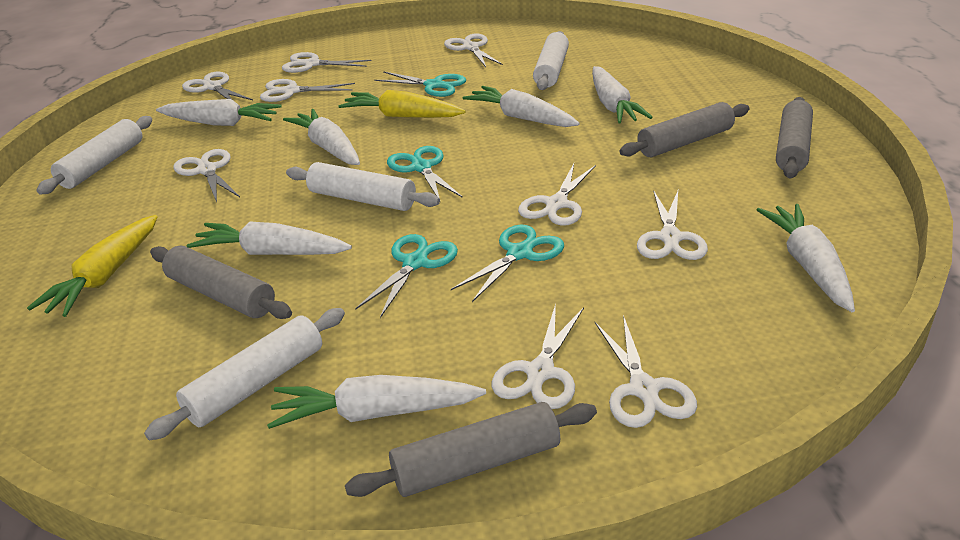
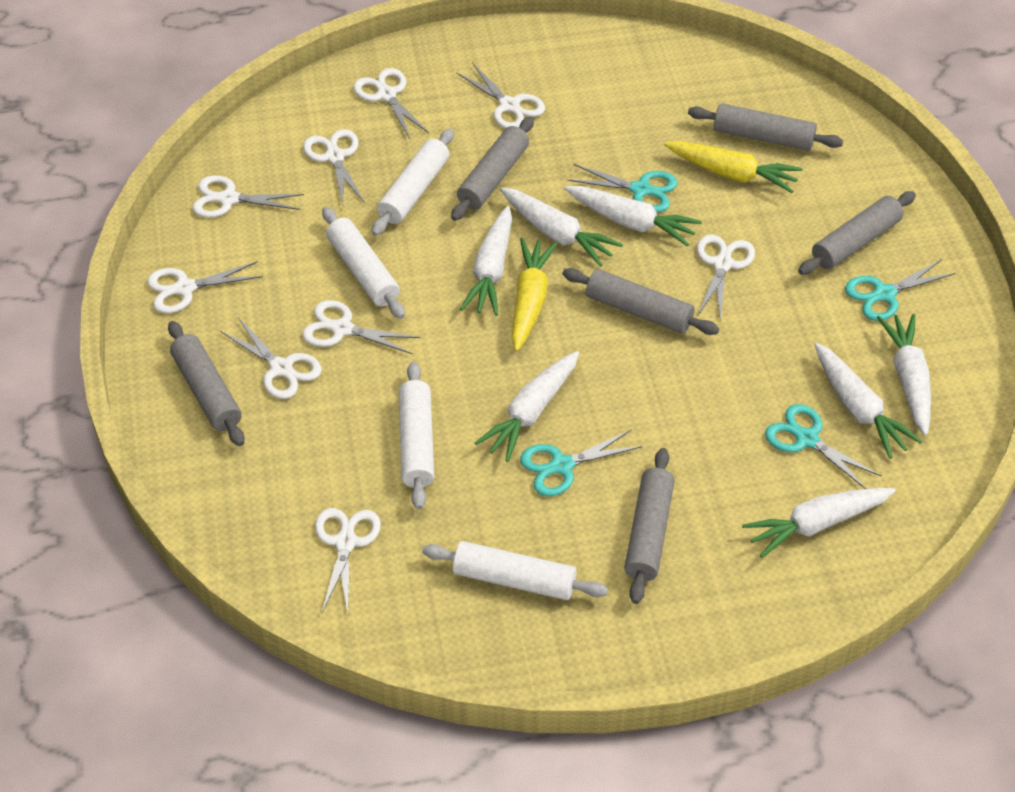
grey rolling pin: [150,246,292,319] [345,402,597,497] [619,102,749,157] [776,97,813,178] = 4 -> [168,321,245,446] [451,116,534,221] [562,268,719,335] [624,448,675,604] [688,103,843,151] [798,191,916,275] = 6

